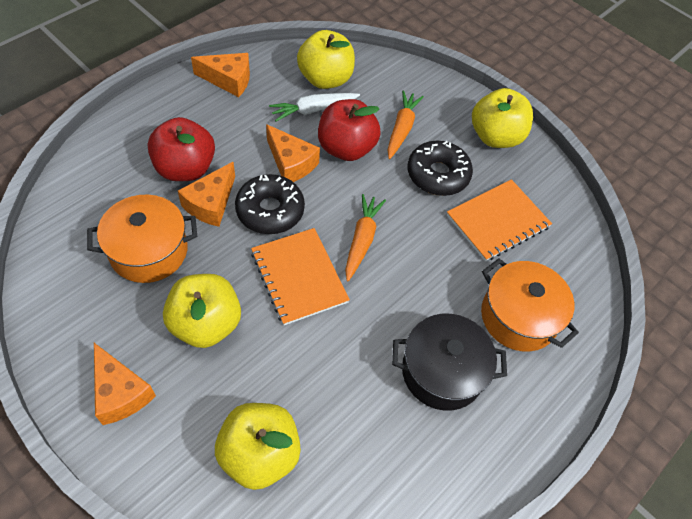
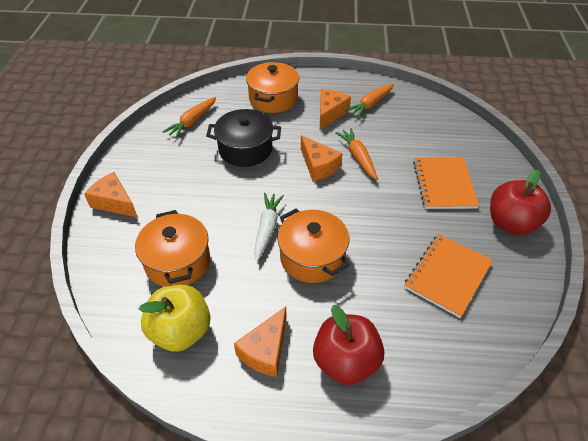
black donut: [235,174,305,234] [408,141,473,196] = 2 -> none = 0
orange carrot: [345,194,386,281] [388,91,424,159] = 2 -> [163,97,216,139] [335,128,378,180] [345,83,394,118] = 3
orange pot: [87,195,197,283] [481,258,579,351] = 2 -> [135,210,210,287] [246,62,299,113] [277,208,350,283] = 3
yellow apple: [163,274,241,348] [215,403,301,490] [297,30,355,89] [472,88,533,148] = 4 -> [139,285,211,352] = 1

